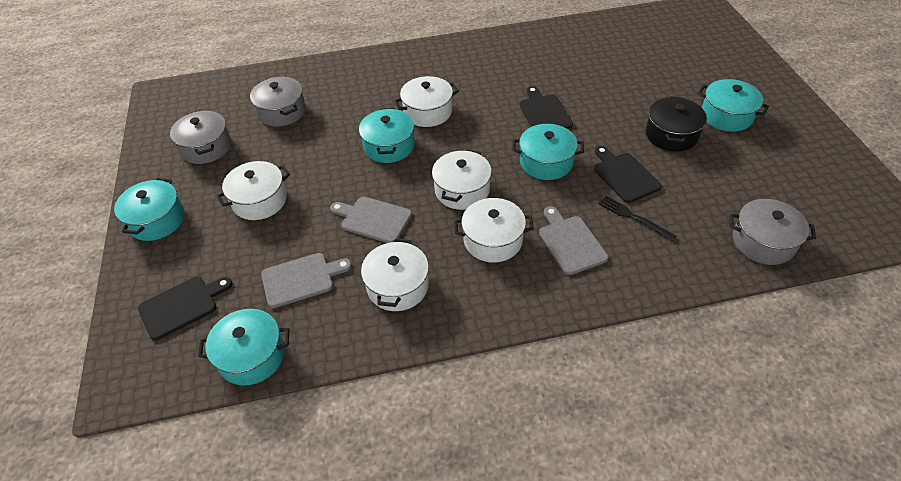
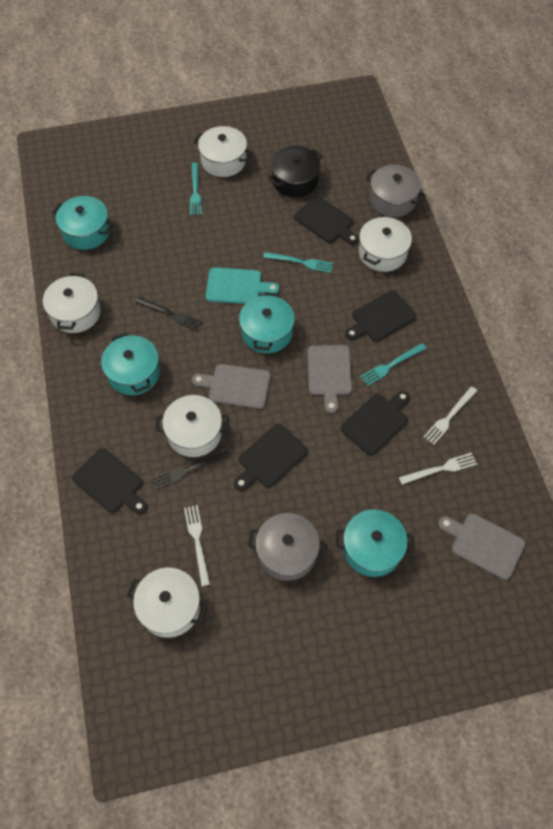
black cutting board: [138,276,233,341] [520,86,573,129] [594,146,662,203] = 3 -> [72,448,147,514] [234,424,308,491] [294,196,359,245] [341,391,410,455] [345,290,416,341] = 5
black fork: [598,196,677,242] = 1 -> [135,297,203,331] [152,451,231,490] = 2
grey pot: [170,110,231,164] [250,77,306,127] [729,199,816,265] = 3 -> [247,513,328,581] [366,165,426,217] = 2
turquoise cutting board: none = 0 -> [206,267,279,304] = 1
turquoise fork: none = 0 -> [190,163,202,215] [263,252,333,273] [360,343,427,386] = 3
turquoise pot: [114,178,184,241] [198,309,289,385] [359,108,415,163] [512,124,584,180] [698,79,769,132] = 5 -> [52,196,114,250] [101,333,160,395] [239,292,295,353] [336,510,414,577] = 4
white fork: none = 0 -> [184,505,210,586] [399,453,477,485] [424,386,477,445] = 3

